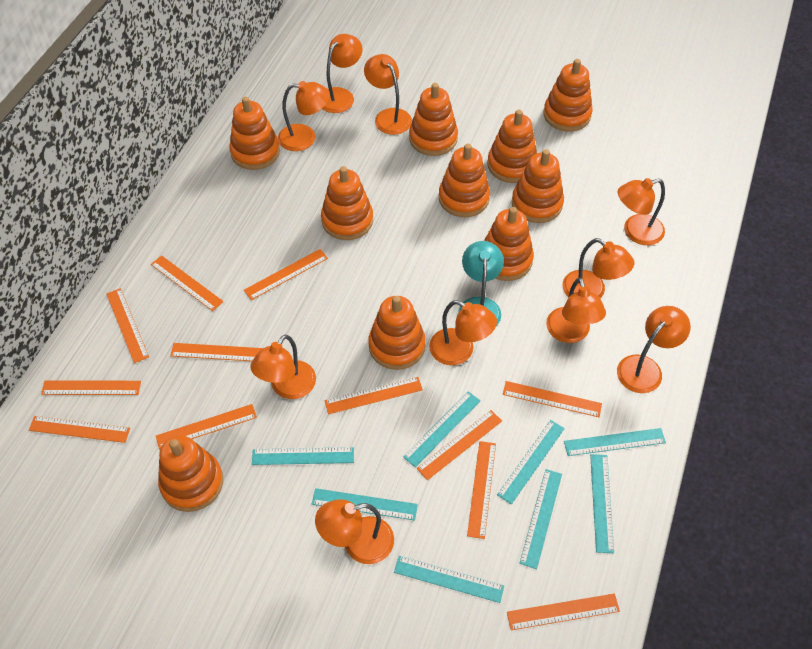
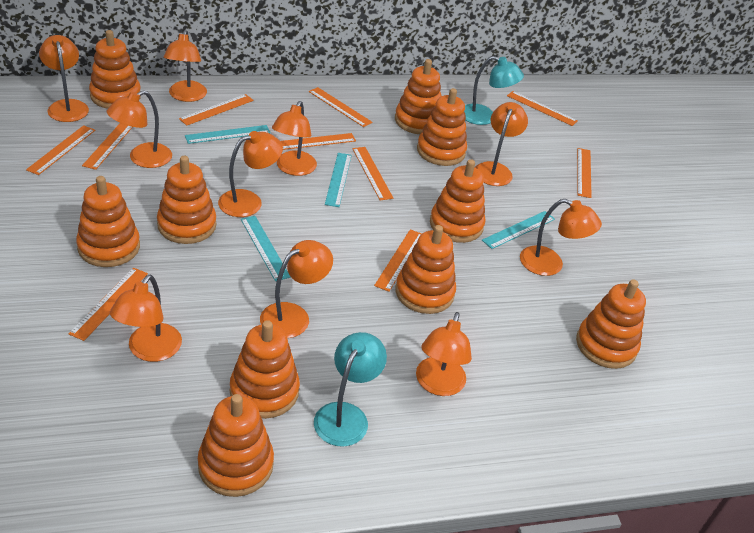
orange ruler: [29,416,130,443] [41,380,141,395] [106,288,149,363] [151,255,223,311] [156,404,257,450] [170,343,263,361] [244,249,328,300] [325,377,423,414] [416,410,502,480] [467,441,496,539] [503,381,602,417] [507,593,620,630] = 12 -> [26,125,95,175] [69,268,148,341] [82,123,133,170] [179,94,254,126] [281,133,356,150] [309,87,373,127] [352,147,393,200] [374,229,422,292] [507,91,578,126] [577,148,592,198] = 10
turquoise lamp: [458,241,504,326] = 1 -> [314,332,387,447] [464,56,524,125] = 2
turquoise ruler: [252,447,354,465] [312,488,418,520] [394,556,504,603] [403,391,480,467] [497,420,565,504] [519,469,562,569] [564,428,666,456] [590,454,614,553] = 8 -> [185,125,271,144] [241,216,291,281] [325,153,352,207] [482,211,555,249] = 4

